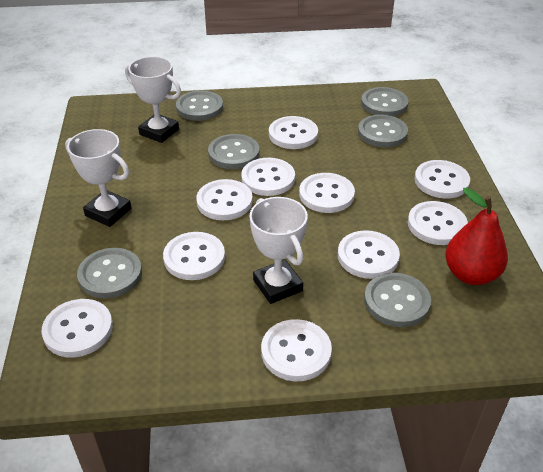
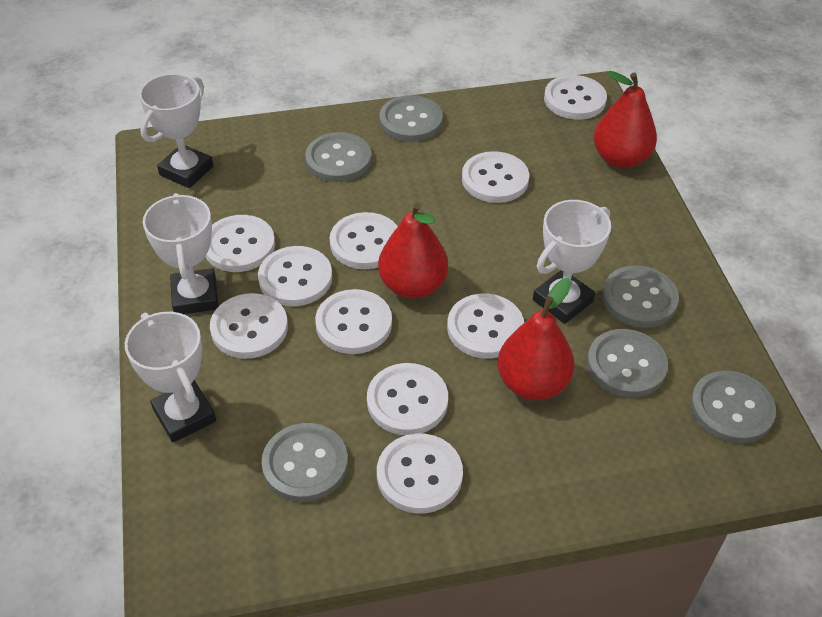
red pear: [445,188,508,285] = 1 -> [378,203,448,299] [498,278,575,400] [593,71,657,168] = 3
white trophy: [65,129,131,227] [125,56,181,143] [250,197,308,304] = 3 -> [125,312,216,442] [139,74,213,188] [143,193,219,314] [533,200,611,324] = 4

